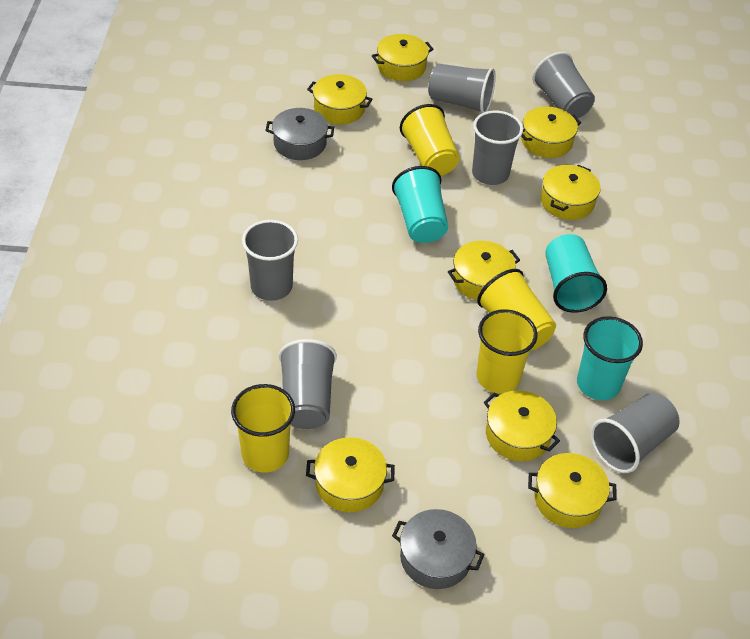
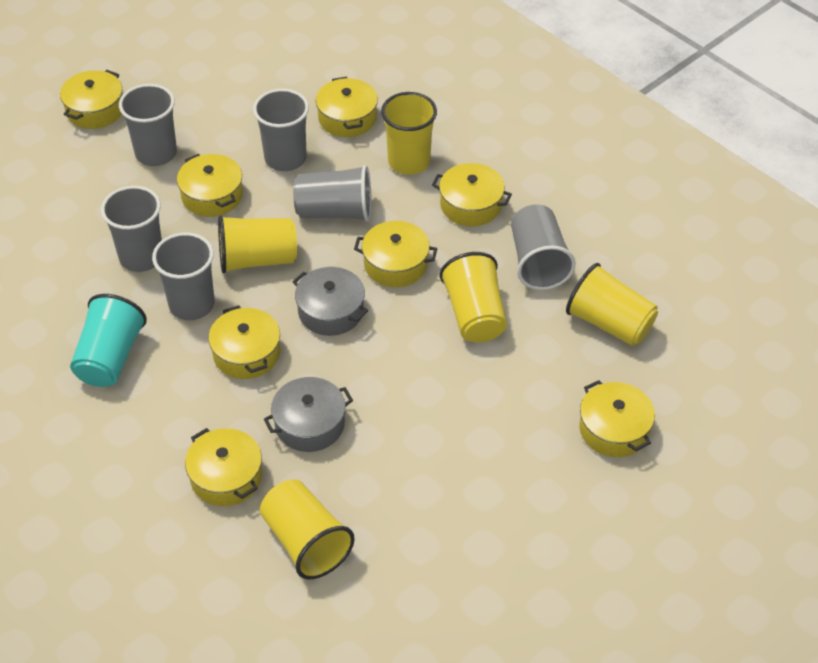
turquoise cup: [392,166,448,243] [545,234,607,313] [577,316,643,400] = 3 -> [70,294,147,387] = 1
yellow cup: [231,384,295,473] [400,104,460,176] [477,269,556,351] [477,309,537,394] = 4 -> [218,215,297,273] [260,480,355,579] [381,92,437,175] [440,252,507,343] [566,263,658,346] = 5

